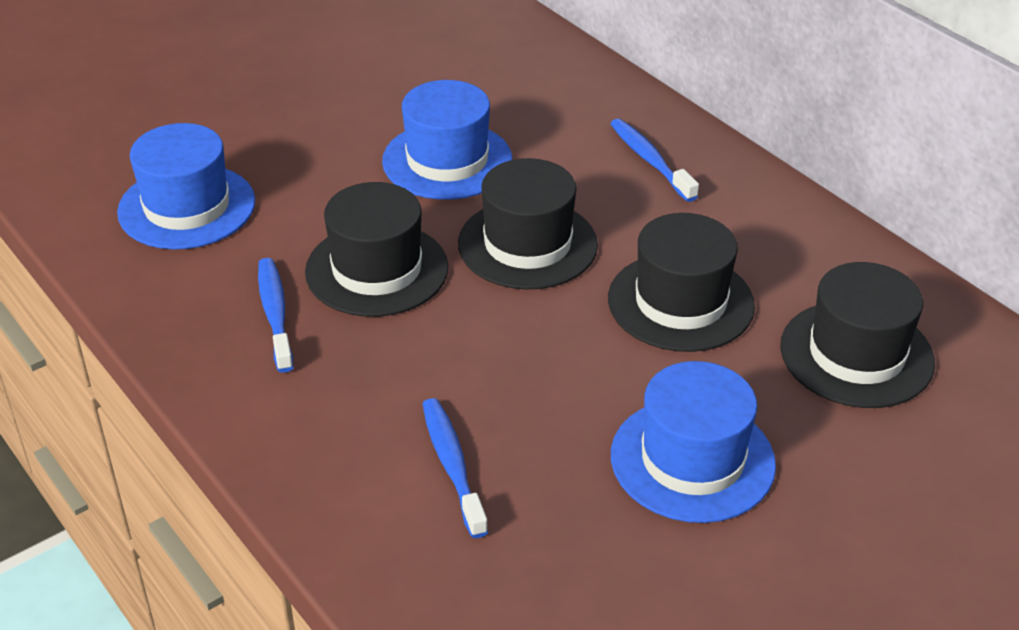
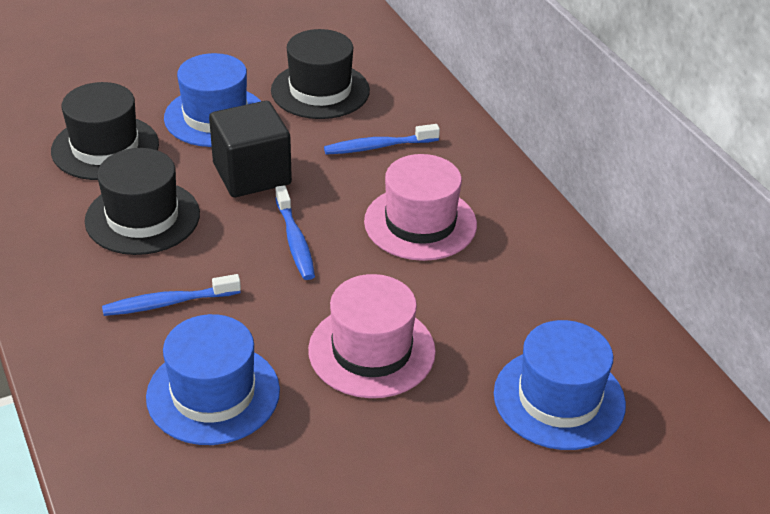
black cube: none = 0 -> [209,101,292,197] = 1
black hat: [305,182,448,317] [458,158,598,289] [608,213,755,352] [780,262,935,408] = 4 -> [51,82,159,180] [85,148,200,255] [271,29,370,119] = 3
pink hat: none = 0 -> [308,274,436,398] [364,154,477,261] = 2

